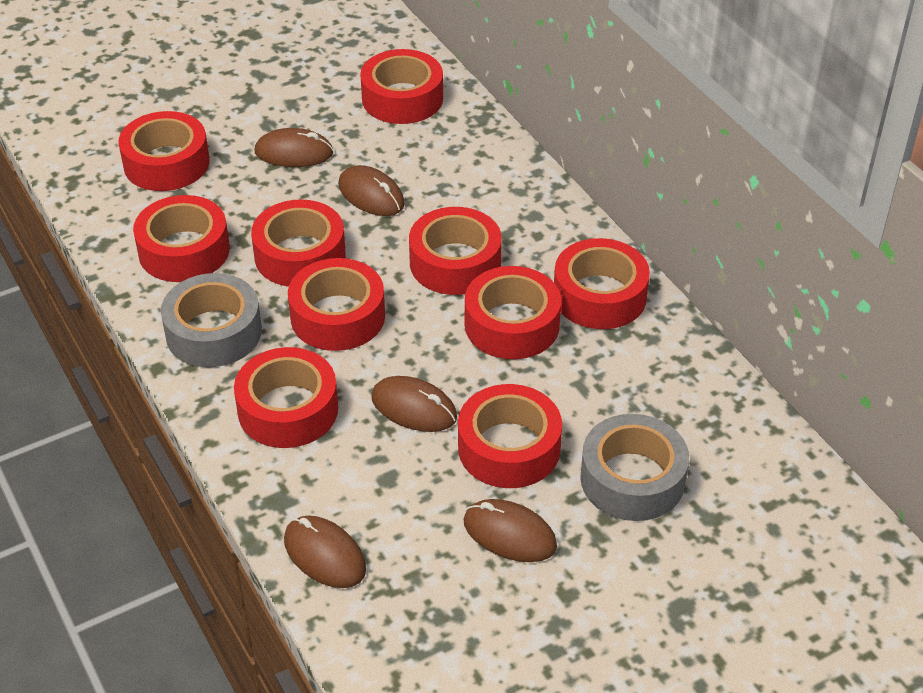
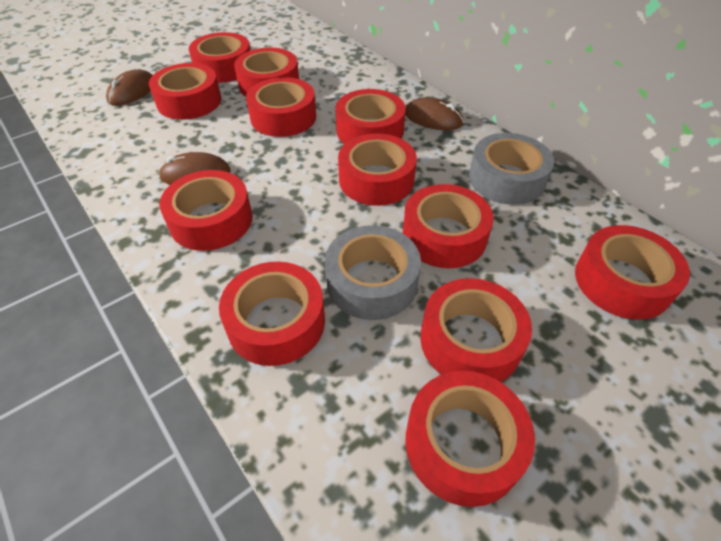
brown mouse: [254,128,333,167] [284,516,366,588] [338,165,405,216] [371,376,457,432] [463,499,557,562] = 5 -> [106,69,153,106] [158,152,231,185] [405,97,464,130] = 3
red tape: [118,111,210,191] [133,195,230,282] [234,347,338,448] [251,199,346,287] [288,258,385,351] [360,49,443,124] [409,207,502,295] [458,384,562,488] [465,266,561,359] [554,238,650,329] = 10 -> [149,63,221,120] [160,170,253,251] [189,32,251,83] [219,262,325,366] [234,48,299,96] [246,77,316,137] [335,89,406,144] [338,134,417,206] [403,184,494,268] [405,371,535,507] [420,278,532,382] [575,225,690,320] = 12

